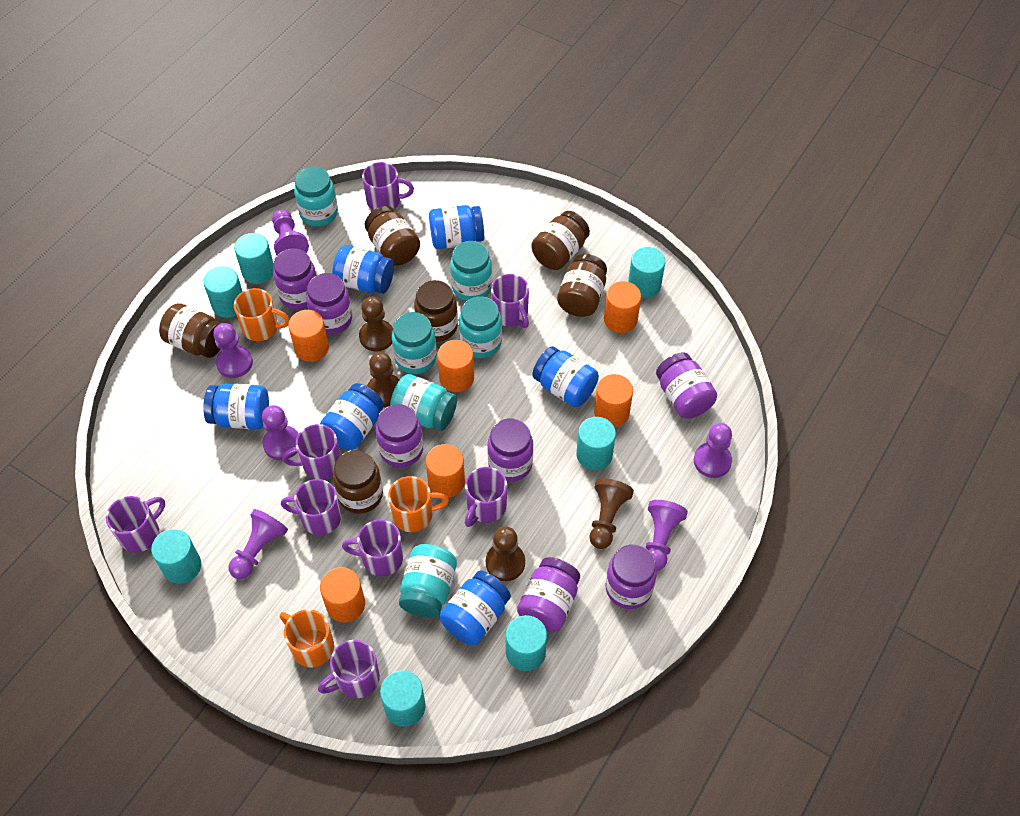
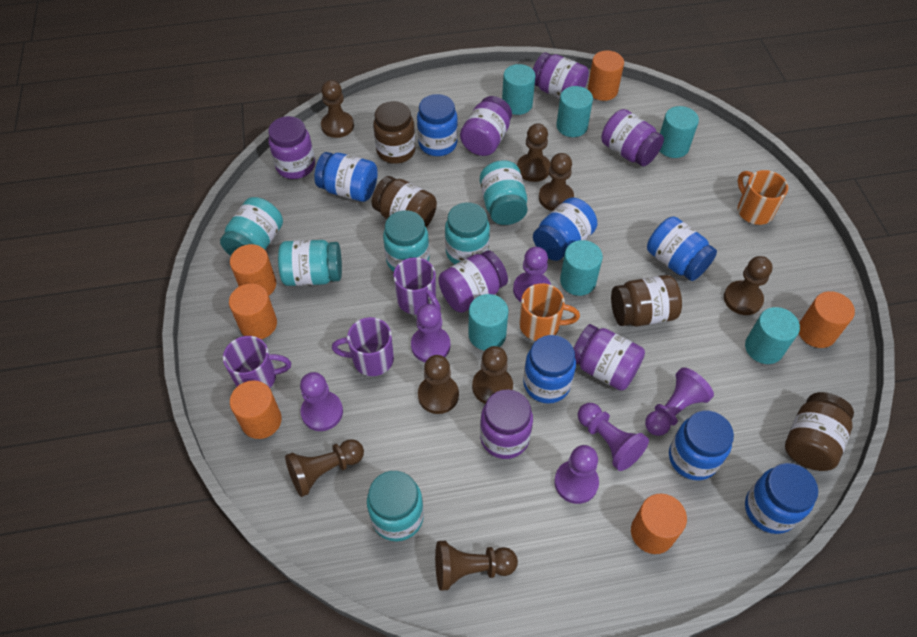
blue jar: [203,383,269,429] [320,383,384,450] [332,245,394,294] [429,205,484,249] [440,570,511,645] [532,346,599,407] = 6 -> [314,152,378,202] [417,94,458,156] [523,335,576,404] [533,198,597,261] [647,217,717,281] [669,411,734,480] [745,463,818,534] = 7
brown jar: [159,303,221,358] [333,450,383,514] [365,206,420,266] [414,280,458,342] [531,211,590,270] [557,254,607,317] = 6 -> [372,176,437,228] [373,101,416,164] [611,275,682,326] [785,392,854,471] = 4
brown pawn: [359,296,393,351] [367,352,400,407] [486,526,525,581] [590,479,634,549] = 4 -> [285,439,364,497] [321,80,354,138] [418,355,459,414] [435,541,518,591] [472,346,513,404] [517,123,551,182] [539,153,574,211] [724,256,772,315] = 8
orange mug: [234,288,290,341] [280,609,334,668] [388,476,449,532] = 3 -> [520,283,580,341] [737,170,788,225] = 2
purple mug: [106,496,165,553] [281,479,341,535] [282,424,341,479] [318,640,380,698] [342,520,403,576] [362,162,414,210] [465,467,507,527] [491,274,529,328] = 8 -> [223,336,291,388] [332,317,394,376] [393,257,441,315] = 3
turquoise cylinder: [151,529,201,584] [203,266,243,318] [234,233,274,284] [380,670,426,727] [506,615,547,671] [576,417,616,470] [628,247,665,298] = 7 -> [468,294,508,350] [502,64,536,115] [556,86,593,137] [560,240,603,296] [660,106,699,158] [745,307,800,364] = 6

